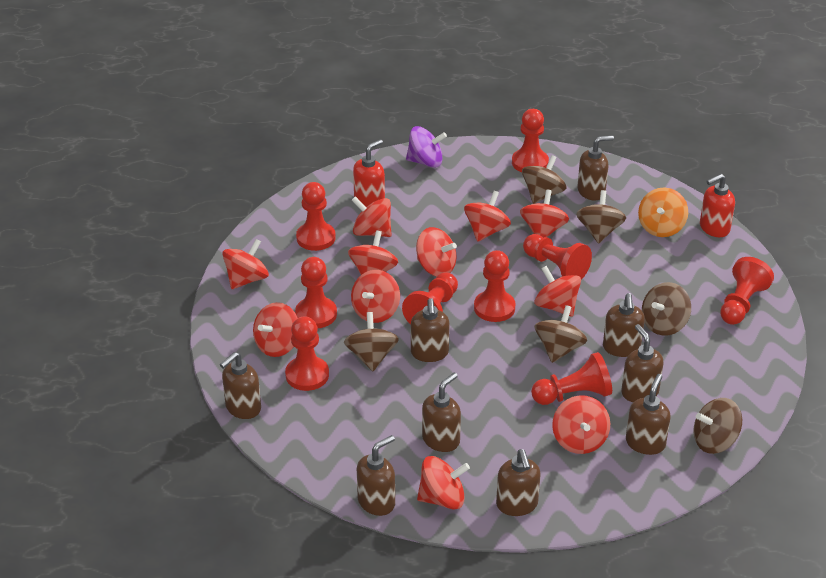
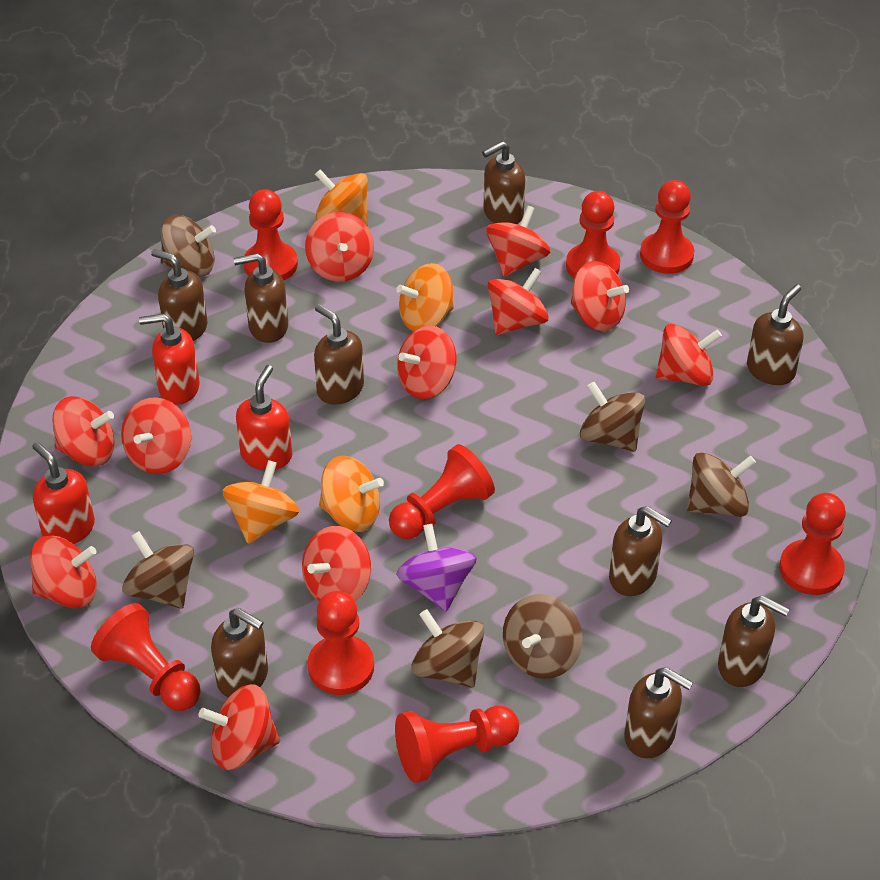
orange spinning top: [638,187,688,237] = 1 -> [223,460,299,544] [315,169,368,225] [319,456,384,532] [396,263,454,332] = 4
red pawn: [285,316,329,391] [295,257,337,328] [296,182,336,251] [402,272,458,325] [474,250,515,322] [512,109,549,172] [523,234,592,280] [531,352,612,405] [720,257,774,325] = 9 -> [91,603,201,711] [244,189,298,281] [308,591,374,695] [389,444,495,539] [395,706,519,783] [566,191,620,278] [640,180,694,274] [779,493,846,595] = 8
red soap dispenser: [353,139,385,207] [700,174,735,237] = 2 -> [32,442,95,544] [139,314,200,405] [236,365,292,470] = 3

